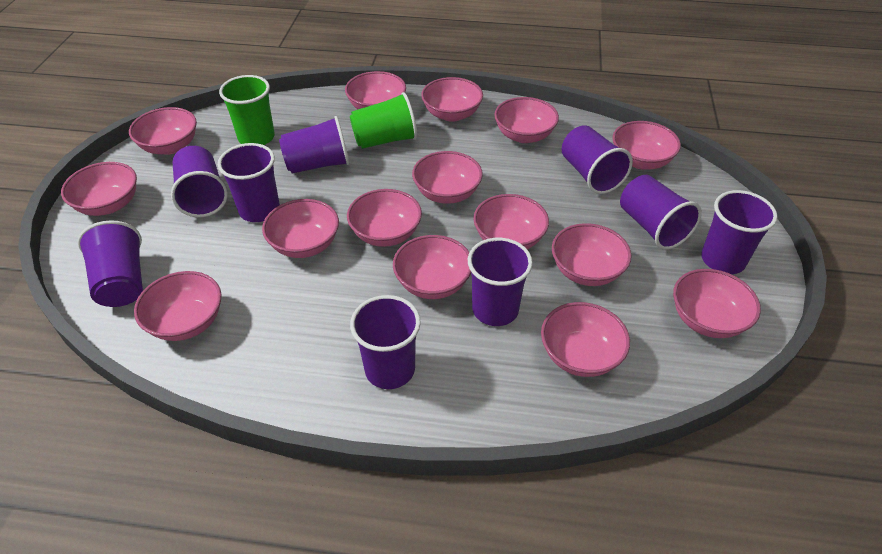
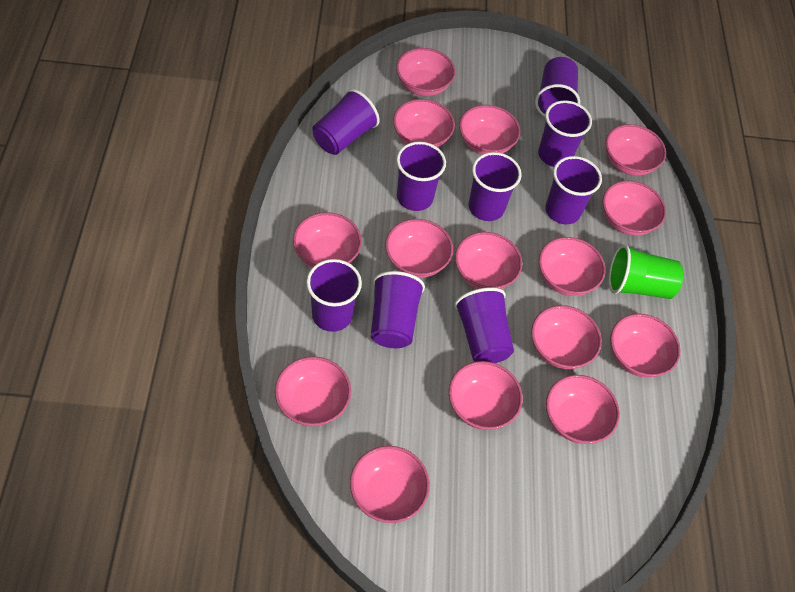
green cup: [219,75,275,145] [350,92,417,149] = 2 -> [609,244,684,299] = 1

